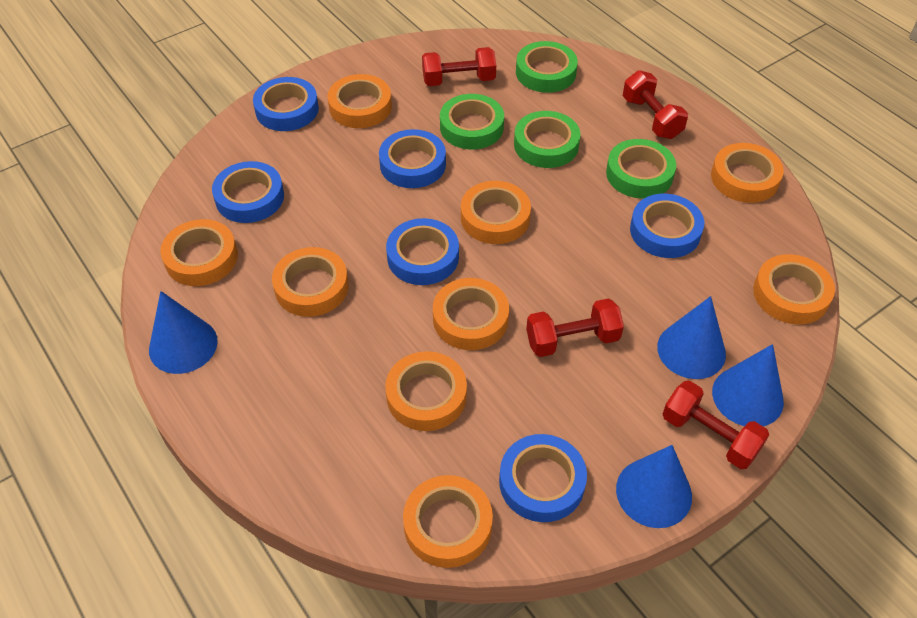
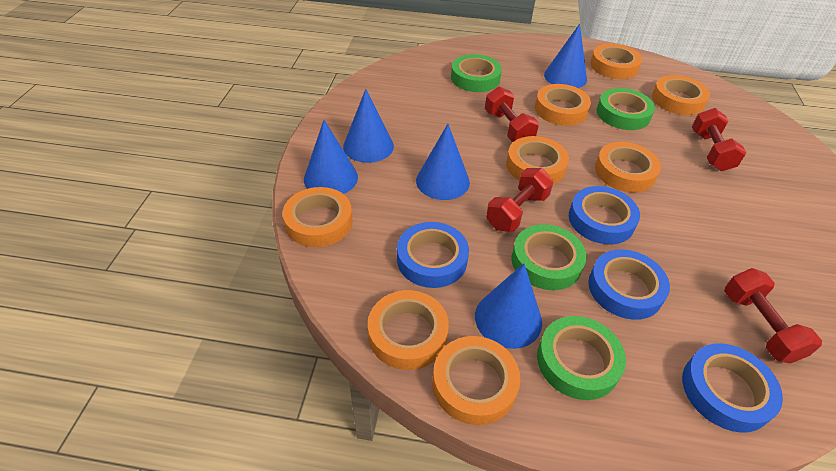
blue cone: [149,291,218,374] [616,445,692,528] [657,296,726,379] [712,344,784,426] = 4 -> [304,120,358,194] [343,89,394,163] [416,124,470,200] [475,263,542,349] [544,24,587,88] = 5
blue tape: [212,161,284,223] [253,77,319,131] [379,129,446,188] [386,218,459,285] [499,434,587,522] [630,194,704,258] = 6 -> [397,222,469,288] [569,186,640,244] [588,249,670,320] [682,343,783,433] = 4
orange tape: [160,219,238,286] [272,247,349,317] [328,74,392,128] [385,351,467,431] [403,475,493,568] [433,278,509,350] [461,181,531,244] [711,143,784,203] [753,254,835,325] = 9 -> [283,187,352,247] [368,290,449,370] [432,336,520,425] [506,136,569,184] [535,84,591,126] [590,44,642,79] [595,142,661,193] [652,75,710,115] = 8

